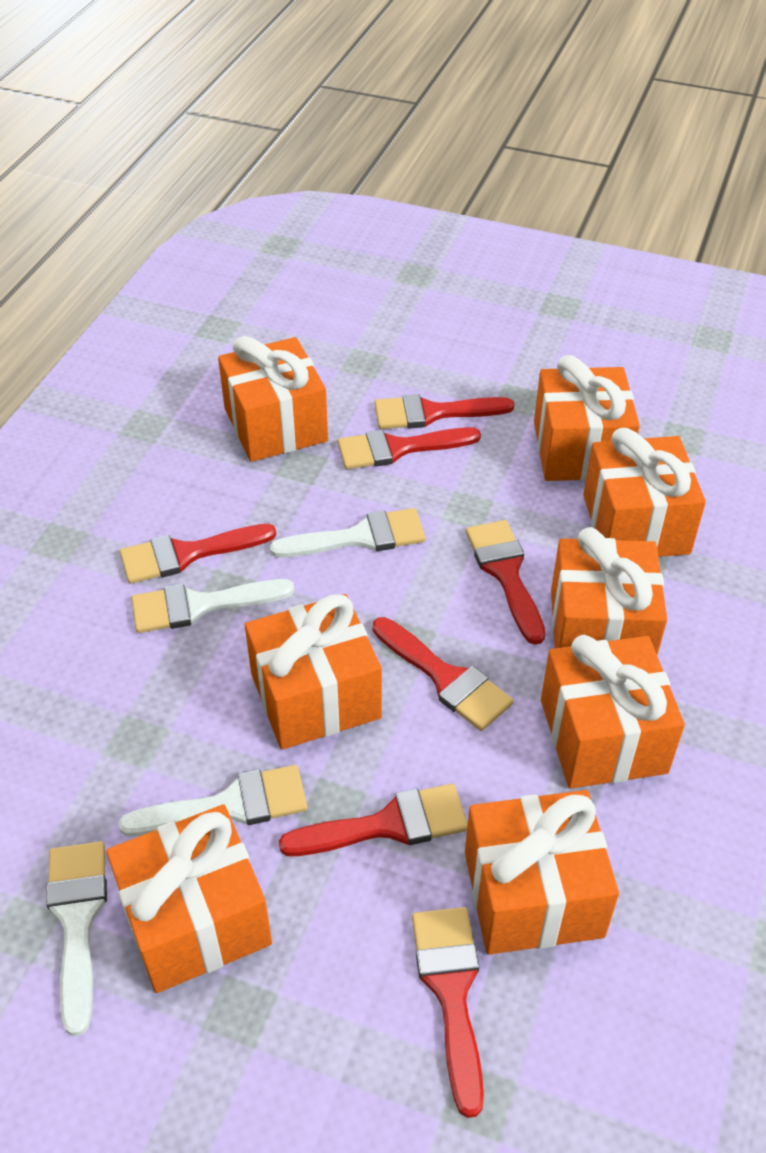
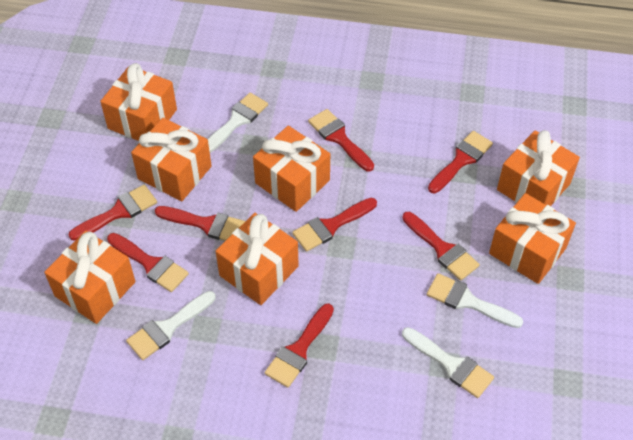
orange gift: [106,804,272,993] [218,336,328,462] [245,594,382,750] [465,790,619,955] [534,355,640,481] [541,635,685,788] [551,527,667,655] [583,428,706,557] = 8 -> [44,231,136,324] [100,63,177,141] [131,118,212,201] [216,213,299,305] [253,126,330,212] [489,193,576,284] [497,130,580,206] = 7
red brush: [120,524,276,584] [279,784,468,856] [337,427,481,469] [372,617,513,731] [374,394,515,429] [412,907,484,1118] [466,520,546,645] = 7 -> [69,185,157,241] [107,233,189,292] [155,206,245,241] [264,303,334,388] [292,198,377,252] [308,109,374,171] [402,212,480,281] [428,131,493,193] = 8

